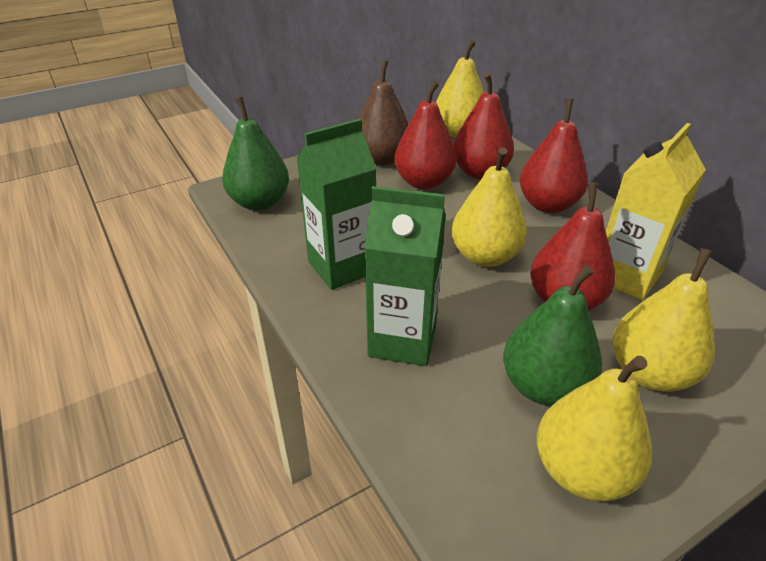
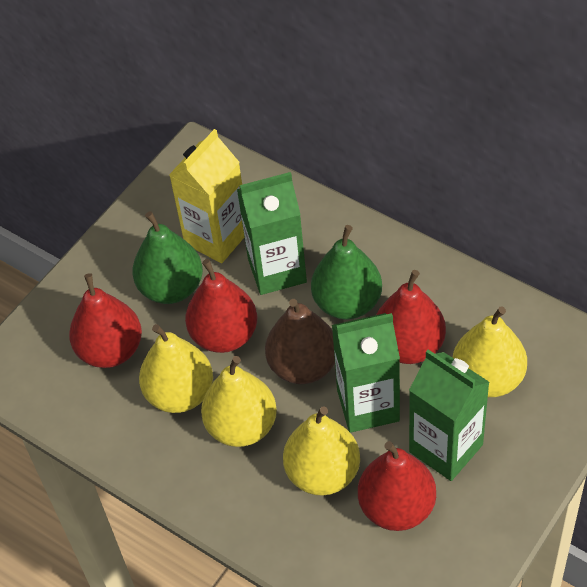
green carton: [296,119,377,290] [364,186,446,366] = 2 -> [237,172,307,295] [332,313,400,433] [409,350,490,481] = 3

